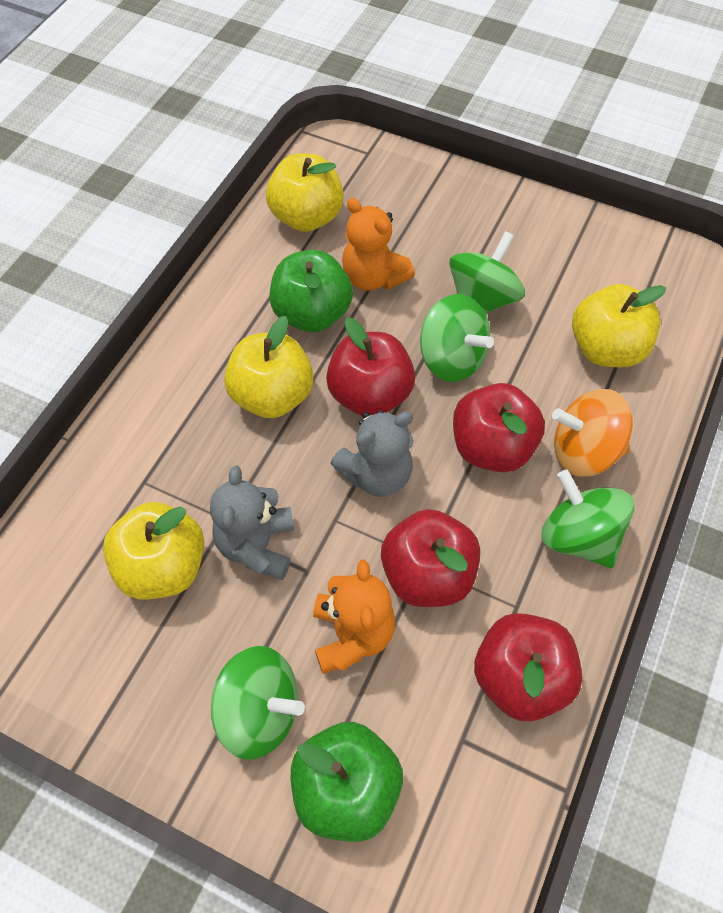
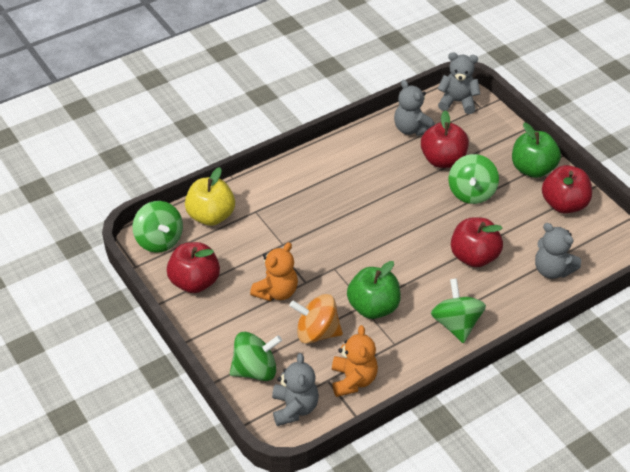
grey teddy bear: [210,465,294,580] [330,411,414,497] = 2 -> [272,353,319,426] [394,80,435,136] [437,52,480,114] [535,223,581,279] = 4
yellow apple: [103,502,205,599] [224,316,314,418] [266,153,344,232] [572,284,666,367] = 4 -> [185,167,235,226] = 1

